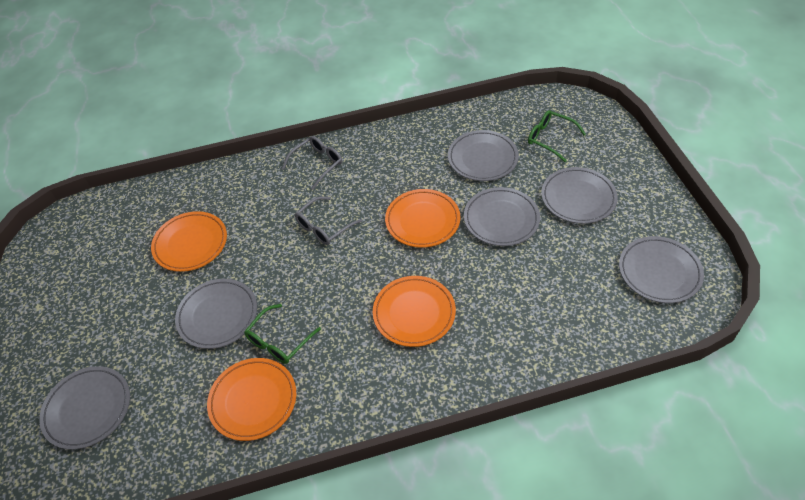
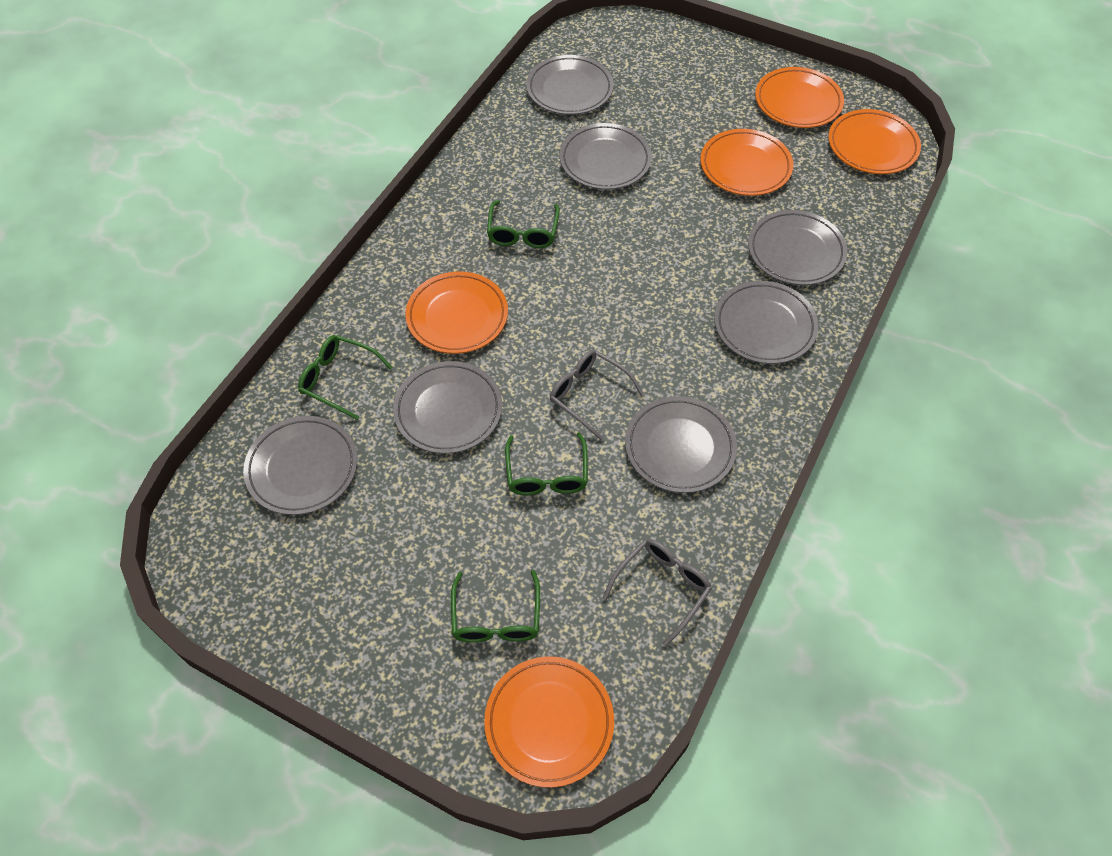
green glasses: [244,304,321,364] [528,110,586,162] = 2 -> [298,335,392,420] [451,570,540,643] [487,200,560,248] [505,432,588,495] = 4
grey plate: [39,366,130,450] [175,279,257,349] [448,130,519,181] [464,187,540,246] [541,167,618,224] [619,236,704,303] = 6 -> [243,416,357,515] [393,361,502,454] [526,55,614,115] [560,123,652,190] [625,396,737,493] [714,281,818,364] [748,210,847,285] = 7
orange plate: [151,211,227,272] [207,358,296,441] [373,276,456,347] [385,189,460,248] = 4 -> [405,271,508,354] [484,656,614,788] [700,129,793,196] [755,67,844,128] [828,109,921,174] = 5

